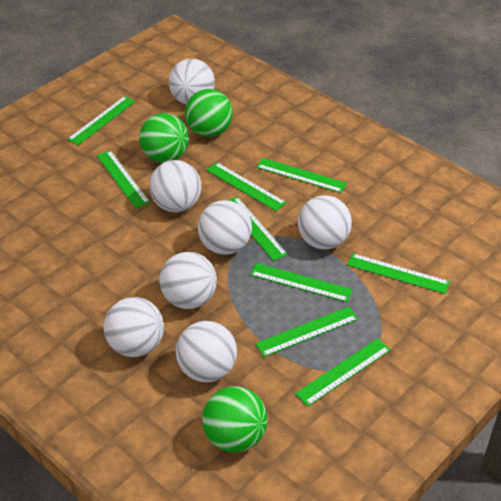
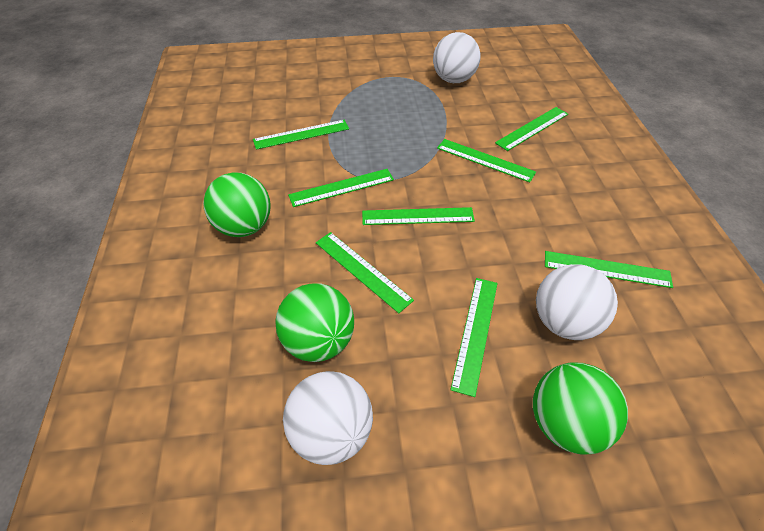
green ruler: [67,96,136,145] [97,150,150,208] [207,162,286,211] [228,197,288,261] [250,263,353,302] [255,307,358,357] [257,158,347,193] [295,338,391,406] [347,253,450,294] = 9 -> [253,120,349,150] [288,169,394,207] [316,232,414,313] [362,207,475,225] [437,139,536,183] [450,278,498,397] [495,107,568,151] [545,251,673,288] = 8
white ball: [104,297,164,357] [149,160,201,212] [159,252,217,309] [169,59,215,104] [176,321,237,382] [198,200,252,255] [298,195,352,250] = 7 -> [283,371,373,465] [433,32,481,83] [536,264,618,340] = 3

